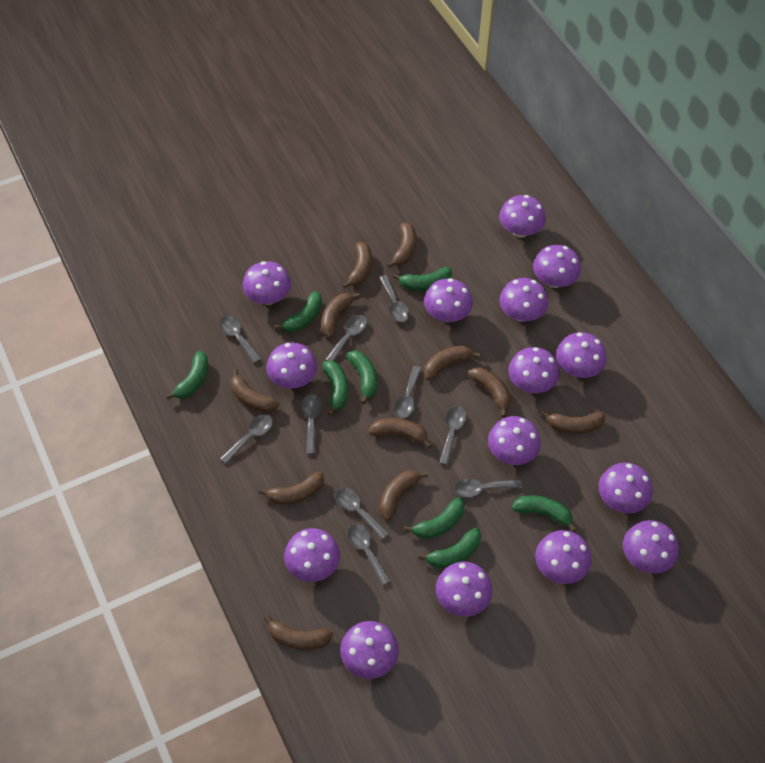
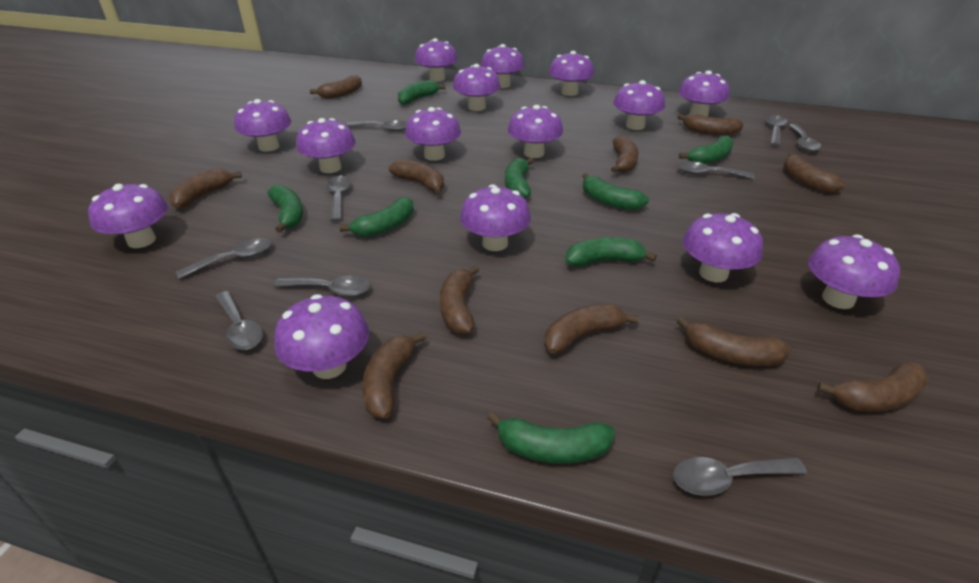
grey spoon: [219,316,261,363] [220,415,273,464] [301,394,322,454] [325,315,367,361] [335,487,389,540] [347,524,390,586] [380,275,409,322] [394,366,422,419] [439,406,466,465] [454,479,522,498] = 10 -> [176,238,272,279] [215,291,263,350] [274,276,370,296] [327,176,351,222] [346,120,407,131] [673,457,807,496] [677,161,755,179] [766,115,787,146] [789,124,821,152] = 9

